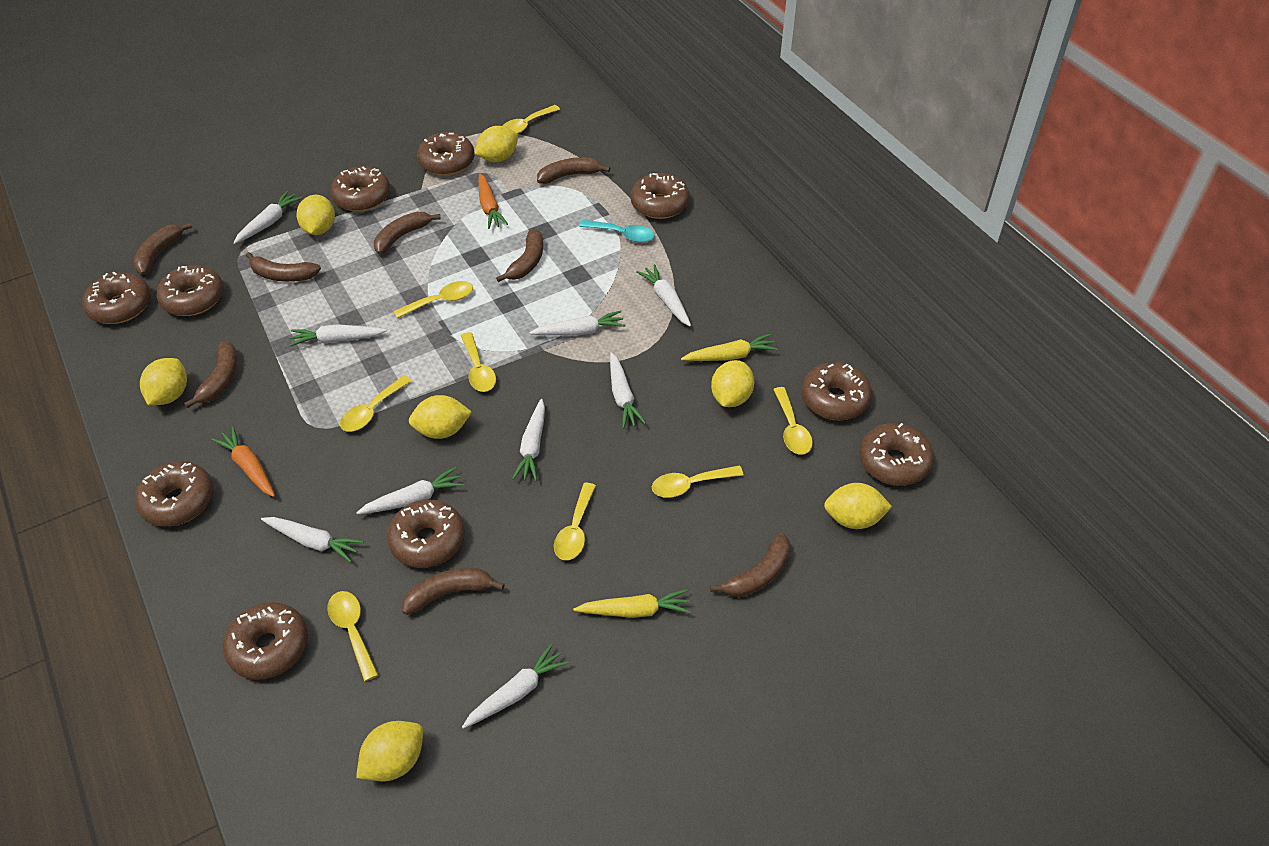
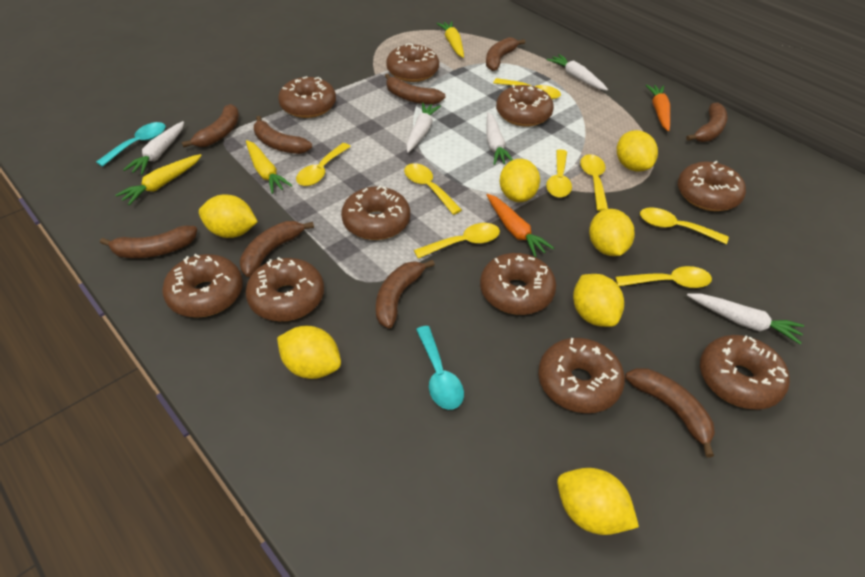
brown banana: [133,223,192,275] [184,341,238,408] [246,252,321,282] [374,211,441,254] [402,568,505,615] [496,229,543,282] [537,157,610,184] [710,533,791,597] = 8 -> [100,226,197,258] [182,104,239,147] [240,221,314,277] [254,116,312,154] [376,260,435,329] [385,74,446,105] [486,37,525,71] [625,368,715,458] [686,103,728,142] = 9
turquoise spoon: [579,220,655,243] = 1 -> [96,122,166,167] [416,326,464,410] = 2
white carrot: [233,191,302,244] [261,517,363,562] [289,324,387,346] [356,467,464,514] [462,643,569,729] [512,399,545,481] [529,311,625,336] [610,352,646,429] [636,264,691,326] = 9 -> [123,121,184,175] [406,103,441,153] [487,112,513,165] [547,54,608,91] [687,293,804,344] = 5
yellow carrot: [573,589,691,618] [681,333,778,361] = 2 -> [116,154,202,205] [246,140,293,194] [436,21,464,58] = 3

